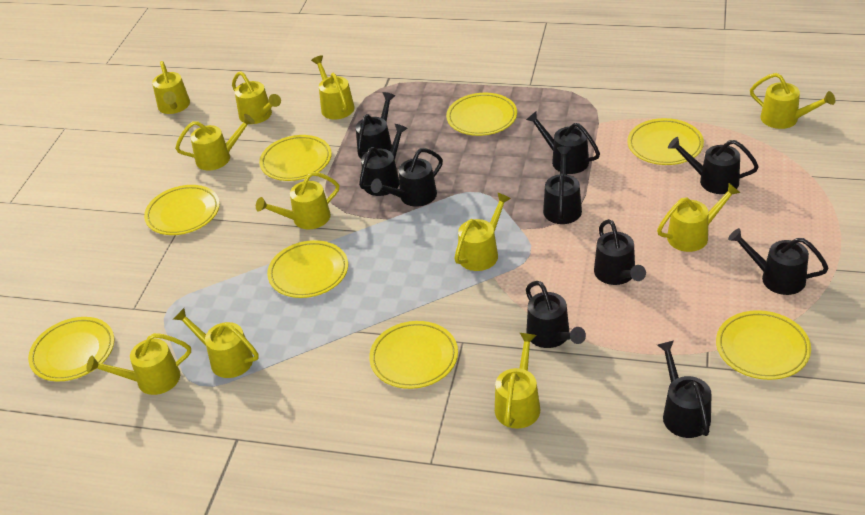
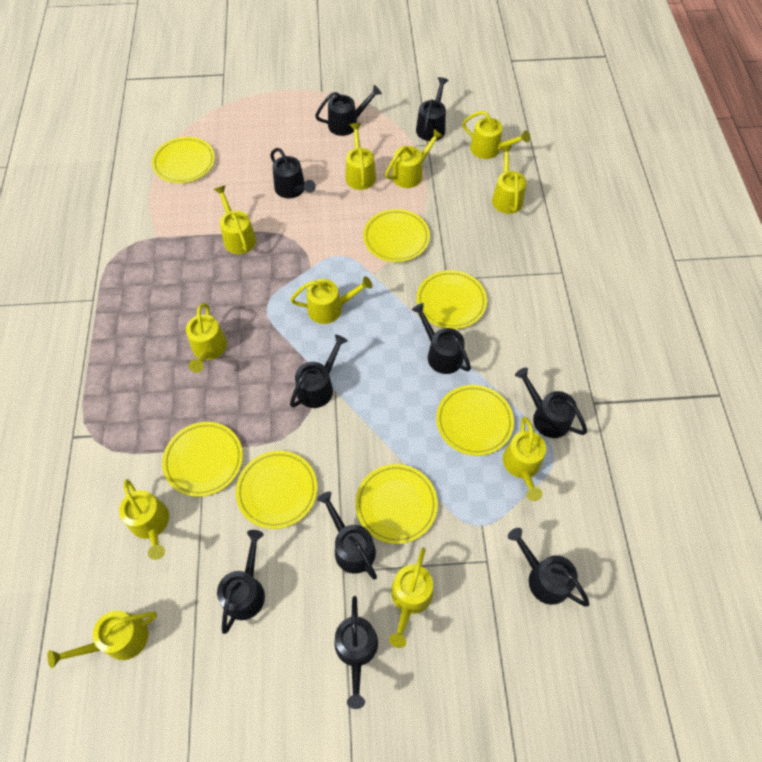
yellow plate: [28,317,115,382] [144,185,220,235] [259,135,332,181] [267,240,348,298] [369,321,458,389] [446,93,517,136] [627,118,704,165] [716,310,811,380] = 8 -> [152,137,215,183] [162,422,243,497] [236,451,317,529] [355,464,438,544] [363,209,430,262] [416,270,487,329] [436,385,514,456] = 7

